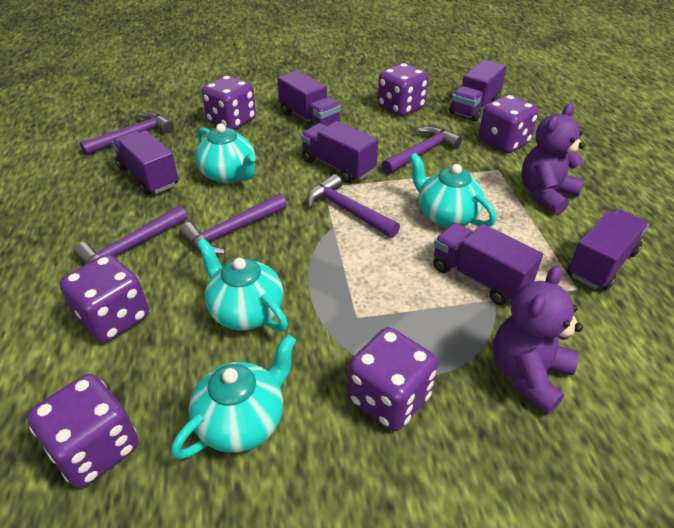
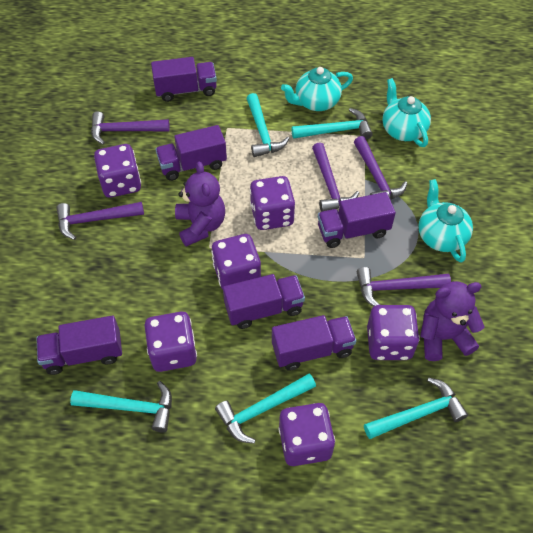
turquoise hammer: none = 0 -> [70,381,172,432] [215,374,316,444] [246,93,289,157] [292,108,373,139] [364,377,468,439] = 5
turquoise teapot: [171,334,296,459] [195,123,256,184] [197,239,288,332] [409,153,496,228] = 4 -> [281,67,353,111] [382,78,431,147] [418,179,473,262] = 3

